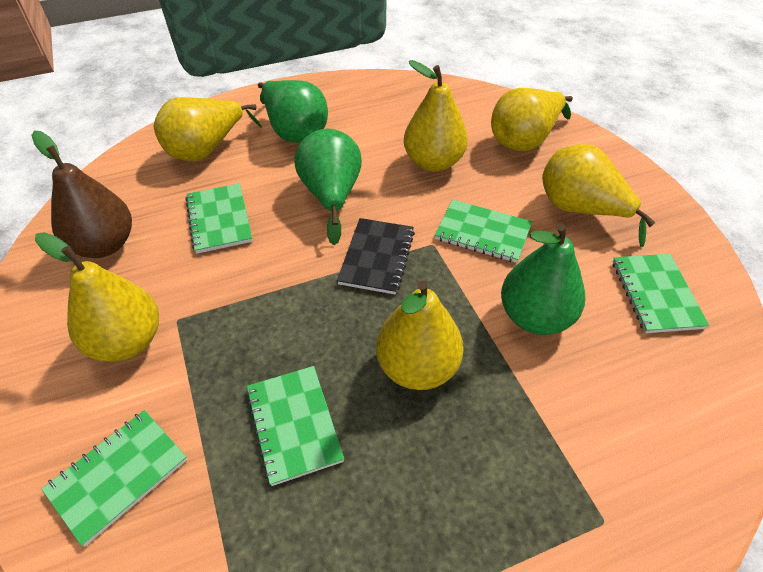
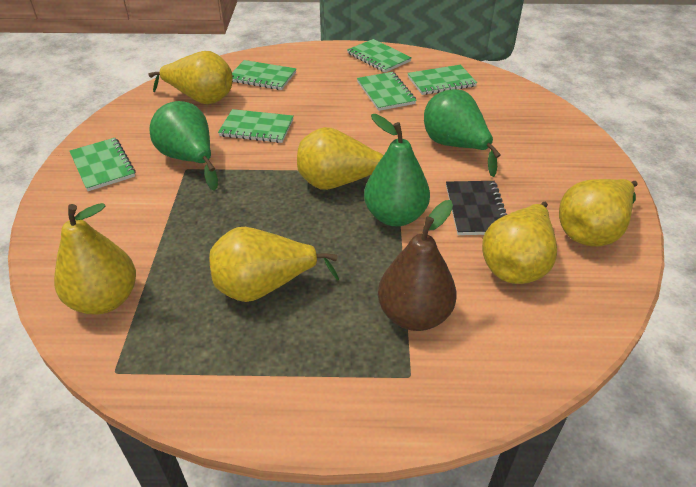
green notebook: [41,410,187,547] [185,183,253,254] [246,366,344,486] [435,199,532,263] [613,254,709,333] = 5 -> [69,138,136,191] [218,109,294,143] [232,60,296,90] [347,39,412,73] [357,72,417,111] [407,65,477,95] = 6

